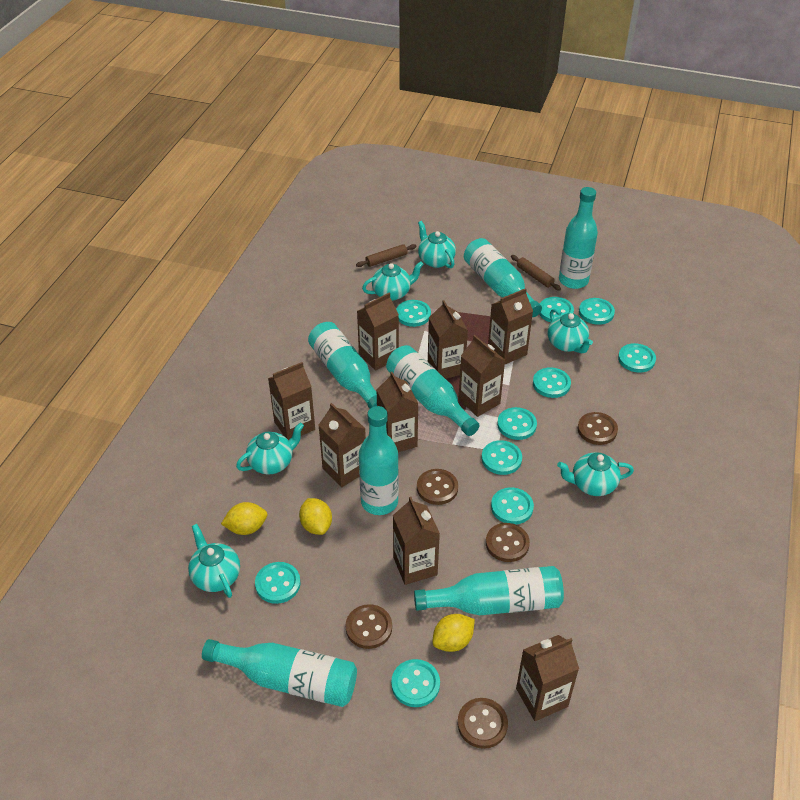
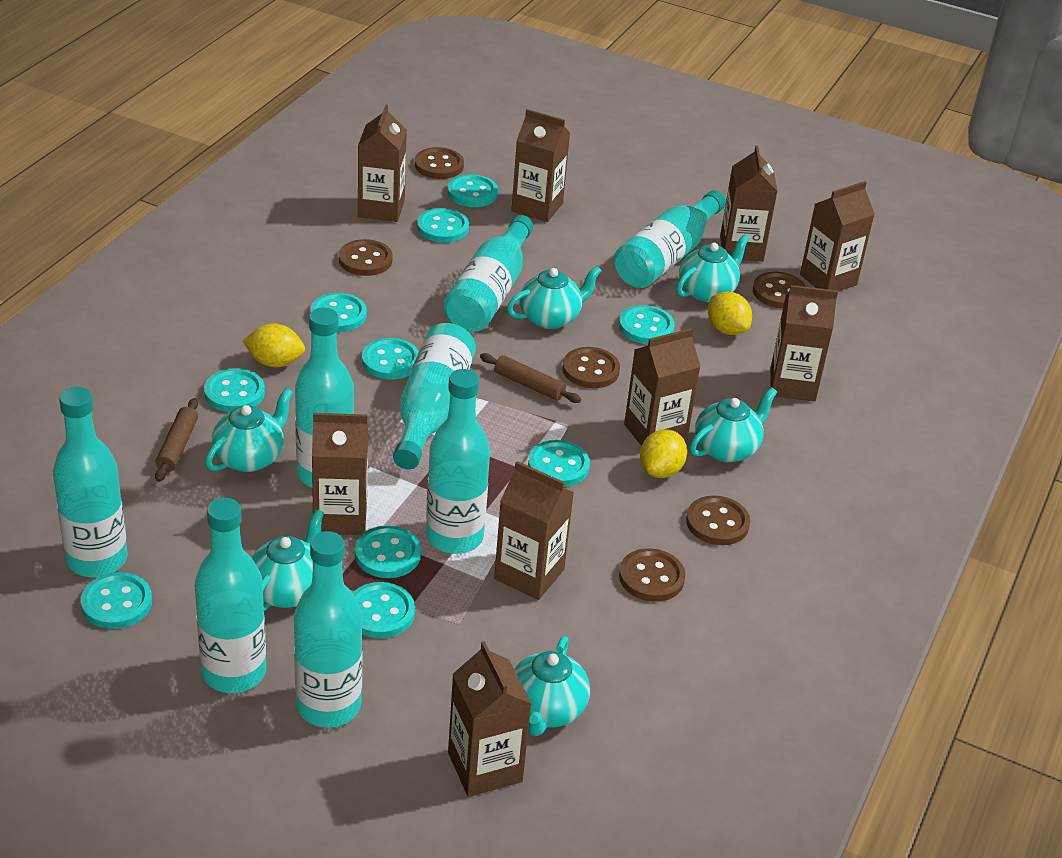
brown button: [345,604,392,649] [417,469,458,505] [457,698,508,749] [486,523,530,562] [578,412,618,445] = 5 -> [339,239,393,276] [415,147,464,179] [562,347,620,388] [619,548,685,602] [686,495,750,545] [753,272,806,309] = 6
turquoise bottle: [202,639,357,707] [308,322,377,409] [359,406,399,515] [386,345,480,436] [414,566,564,615] [464,238,542,317] [559,187,598,289] = 7 -> [53,387,128,577] [195,498,266,693] [294,531,363,728] [295,308,354,488] [393,323,476,469] [426,369,490,554] [444,215,533,332] [614,190,726,288] = 8

